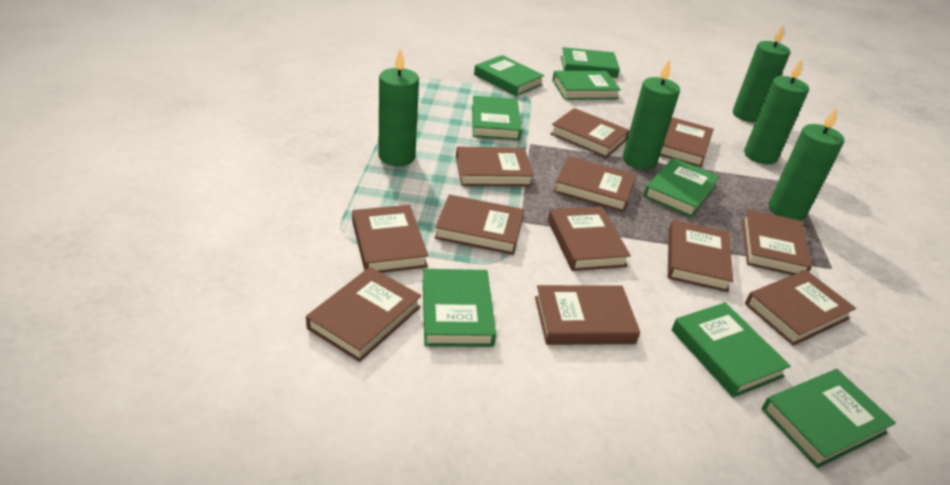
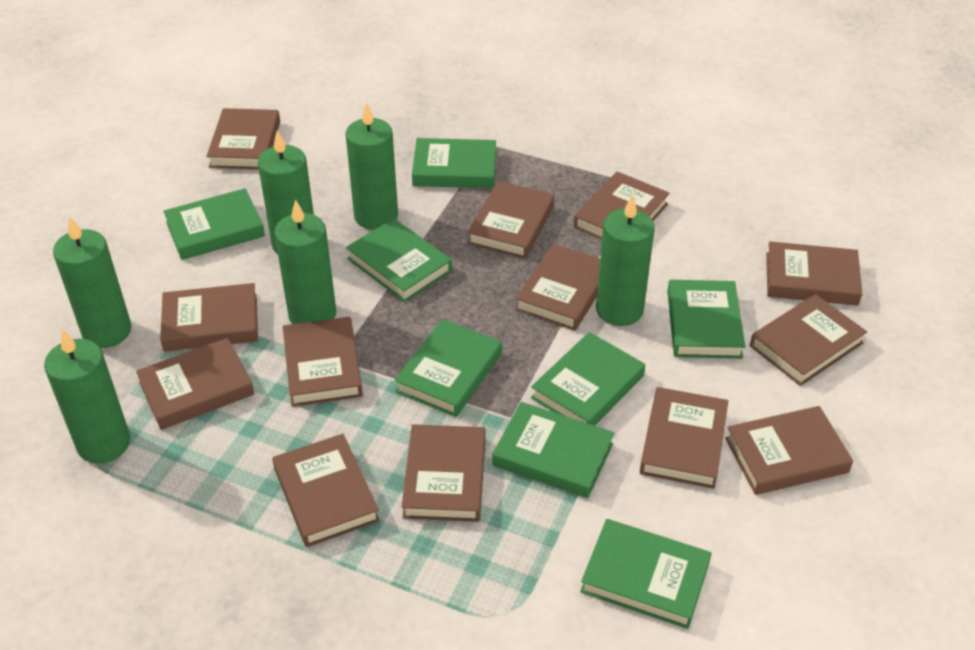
brown book: [306,267,421,362] [352,205,428,273] [435,194,524,255] [456,146,534,186] [535,285,640,345] [548,206,631,271] [550,108,630,158] [554,156,636,212] [660,117,714,167] [668,220,734,292] [742,209,812,275] [745,270,856,346] = 12 -> [136,338,254,430] [160,283,258,352] [207,108,280,169] [272,434,380,547] [283,317,363,407] [402,424,486,522] [467,181,554,259] [515,243,600,331] [574,172,669,240] [640,387,728,489] [725,406,853,495] [750,294,867,386] [766,242,862,306] = 13
green candle: [378,49,419,166] [623,59,680,170] [733,24,790,122] [744,59,809,164] [769,107,844,220] = 5 -> [44,329,130,464] [53,216,131,348] [258,130,314,254] [274,199,336,324] [345,102,398,230] [596,195,655,326] = 6

